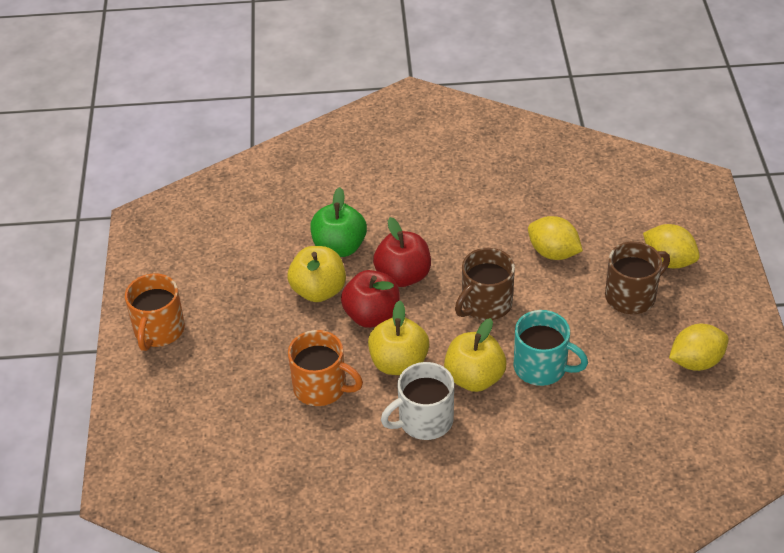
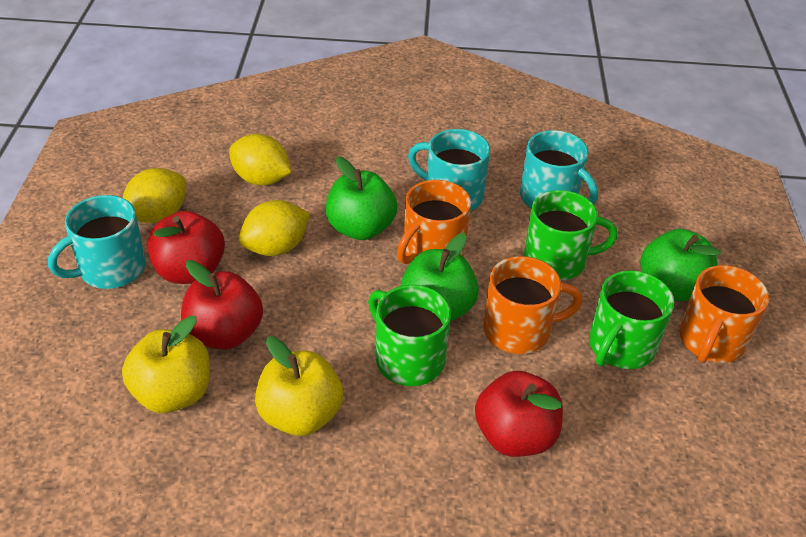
brown mug: [455,248,515,320] [605,241,670,314] = 2 -> none = 0
green apple: [310,187,367,257] = 1 -> [326,156,397,240] [400,233,479,322] [640,229,721,301] = 3
green mug: none = 0 -> [368,285,451,386] [524,190,618,280] [589,270,674,369] = 3
orange mug: [125,273,185,351] [288,330,363,406] = 2 -> [397,180,471,264] [483,256,583,354] [679,265,769,363] = 3
red apple: [341,270,400,328] [373,217,431,287] = 2 -> [147,211,225,284] [181,260,263,350] [475,371,563,457] = 3
turquoise mug: [514,310,588,386] = 1 -> [48,195,146,289] [408,129,490,211] [520,130,598,208] = 3
white mug: [381,362,454,440] = 1 -> none = 0
yellow apple: [288,246,346,302] [368,300,429,375] [444,318,506,392] = 3 -> [122,316,210,413] [255,336,343,436] = 2

